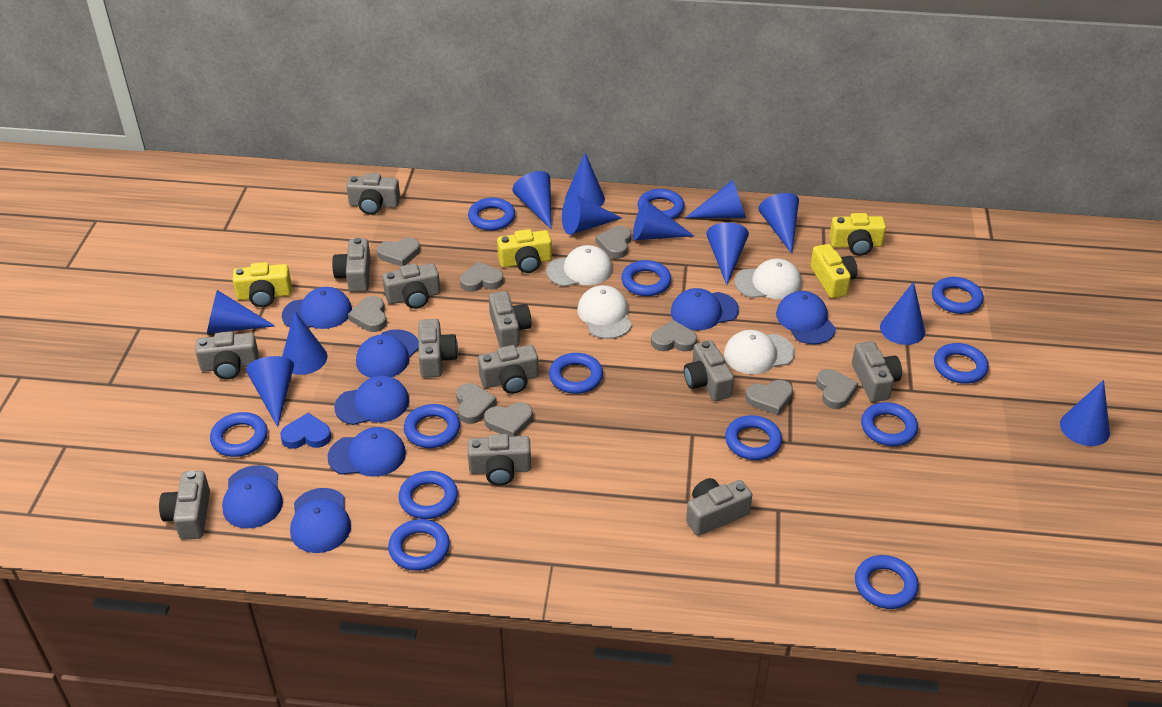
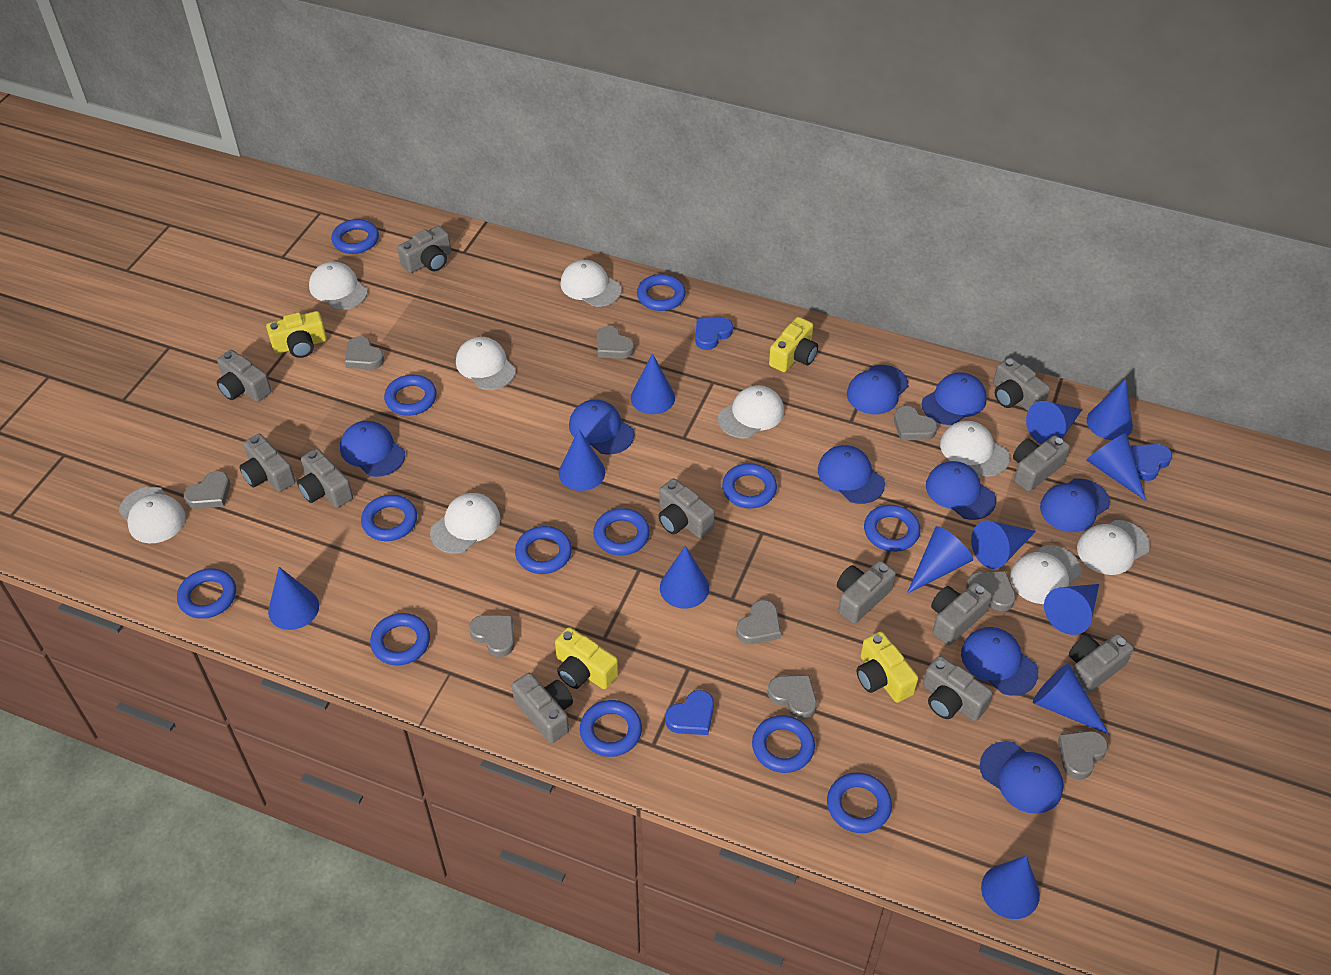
blue cap: [222,465,283,528] [282,287,352,329] [290,488,351,553] [327,427,406,477] [334,376,409,425] [356,329,419,378] [671,288,739,330] [776,291,836,344] = 8 -> [340,421,405,477] [569,399,634,455] [818,445,885,504] [847,365,908,415] [922,372,987,425] [926,461,996,520] [961,627,1038,696] [980,741,1064,814] [1040,478,1110,532] = 9
blue heart: [280,413,331,449] = 1 -> [665,690,714,735] [695,317,733,350] [1131,444,1172,481] = 3
white cap: [546,245,613,287] [577,285,632,339] [724,330,795,374] [734,259,802,299] = 4 -> [119,487,186,543] [309,261,367,310] [430,493,500,554] [456,337,516,390] [560,260,622,307] [718,385,784,438] [940,421,1010,477] [1010,545,1081,604] [1077,520,1150,575] = 9

